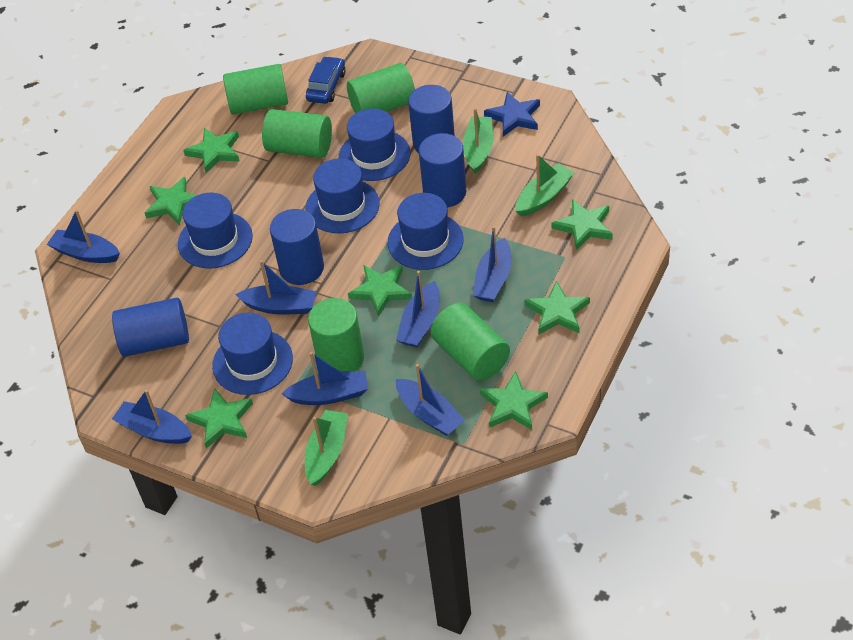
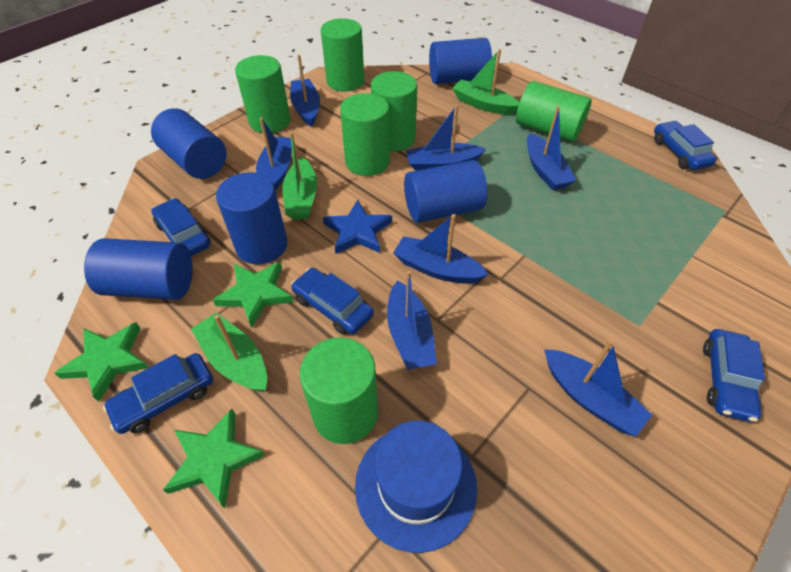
blue car: [306,56,346,104] = 1 -> [103,353,213,434] [151,198,211,256] [291,268,374,335] [654,121,717,170] [703,329,765,422] = 5
blue cylinder: [112,298,189,357] [270,209,324,285] [408,85,455,153] [419,133,466,208] = 4 -> [84,238,193,300] [151,108,227,179] [216,172,287,264] [404,160,488,223] [429,38,492,84] = 5
blue hat: [178,193,253,269] [212,313,293,395] [306,158,379,234] [339,108,410,181] [387,193,464,270] = 5 -> [355,421,477,553] = 1
green cylinder: [223,64,288,115] [262,109,332,158] [308,298,364,371] [347,63,415,113] [431,303,510,381] = 5 -> [235,55,290,133] [300,337,378,444] [321,18,364,92] [340,93,390,176] [371,71,417,152] [516,81,592,142] = 6
green star: [145,177,197,225] [183,128,239,173] [185,388,253,448] [348,265,412,317] [480,371,548,430] [525,281,590,334] [552,199,613,250] = 7 -> [54,322,149,402] [163,409,265,508] [213,262,293,328] = 3

